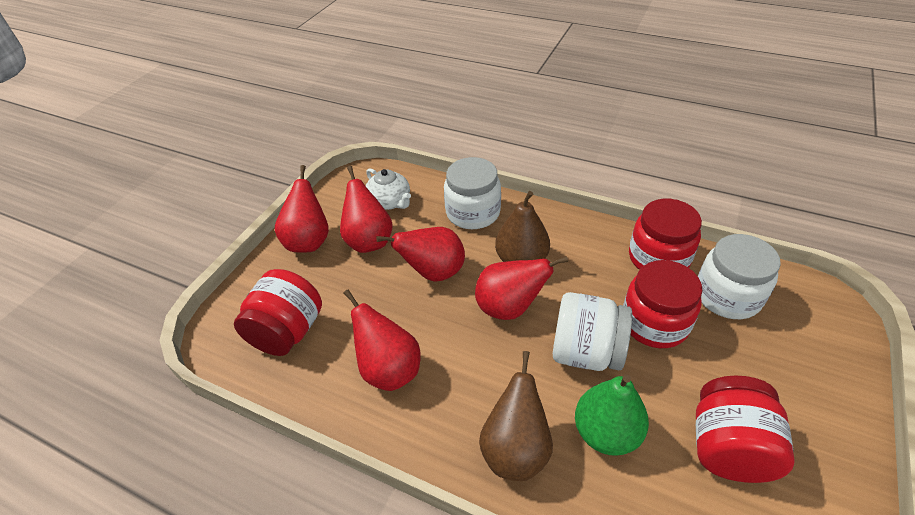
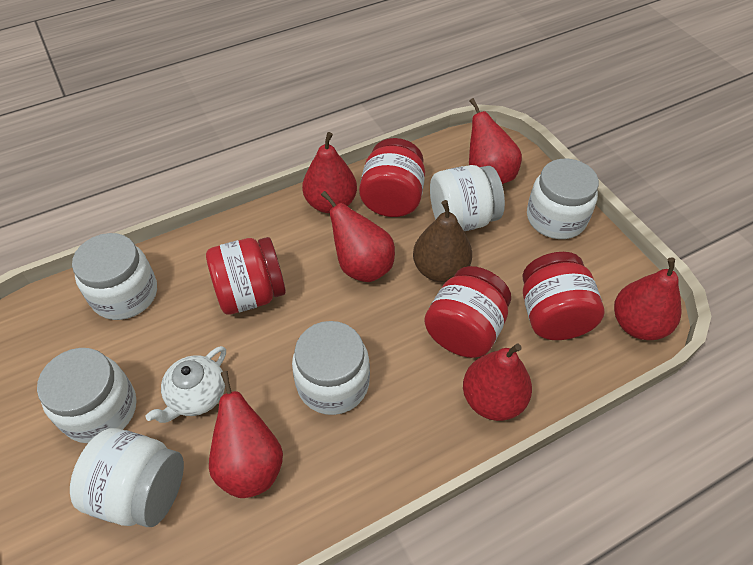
brown pear: [479,351,553,481] [495,191,550,262] = 2 -> [413,200,472,282] = 1
green pear: [575,375,649,456] = 1 -> none = 0
red pear: [275,165,329,252] [340,166,393,253] [343,289,420,391] [376,227,465,281] [475,256,568,320] = 5 -> [209,371,283,498] [302,132,357,213] [321,191,395,282] [463,344,532,421] [469,98,522,184] [614,257,681,340] = 6
white jar: [444,157,501,229] [553,292,632,371] [698,234,781,319] = 3 -> [37,348,137,443] [70,428,184,527] [72,233,157,320] [292,321,370,415] [430,165,505,231] [527,158,599,239] = 6

